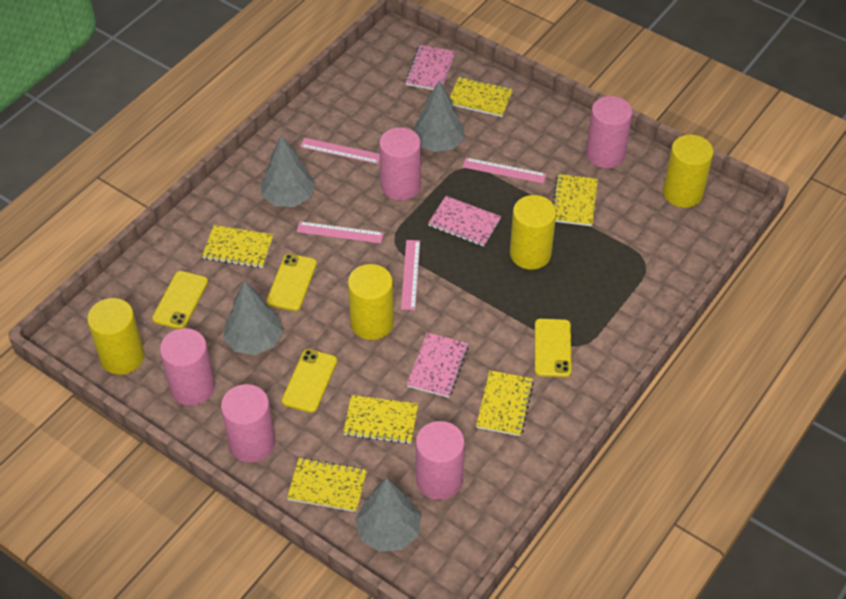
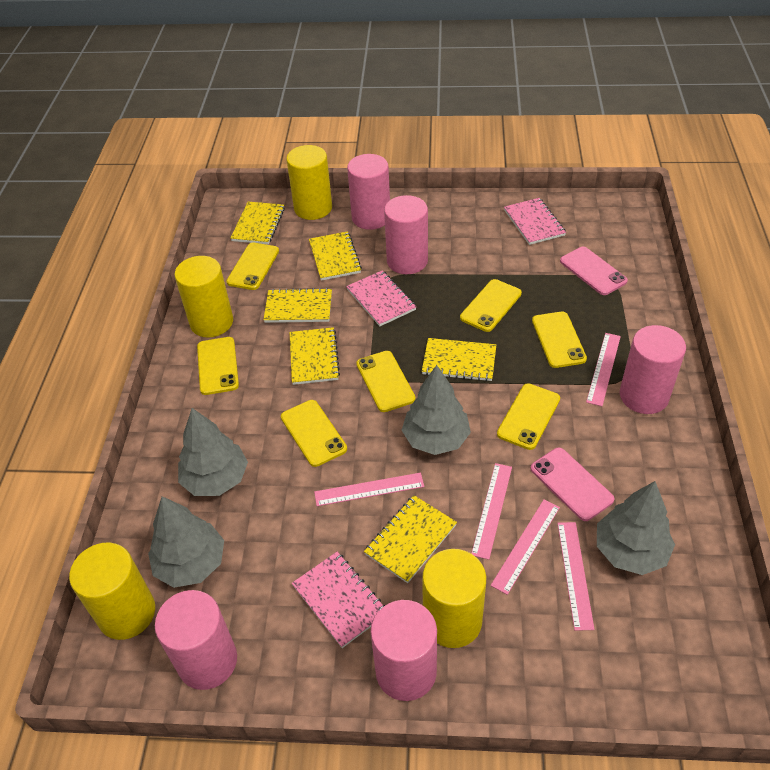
pink phone: none = 0 -> [531,448,615,521] [560,247,628,295] = 2
pink ruler: [297,221,384,243] [300,138,380,164] [401,240,420,310] [463,158,546,184] = 4 -> [314,473,424,506] [471,463,512,560] [491,500,560,595] [557,522,595,631] [586,333,621,406] = 5
yellow phone: [152,271,208,329] [267,254,317,311] [282,349,337,413] [535,319,572,377] = 4 -> [197,337,239,395] [226,242,279,290] [281,400,347,467] [356,351,415,412] [460,279,522,332] [497,383,560,450] [532,312,587,368] = 7

